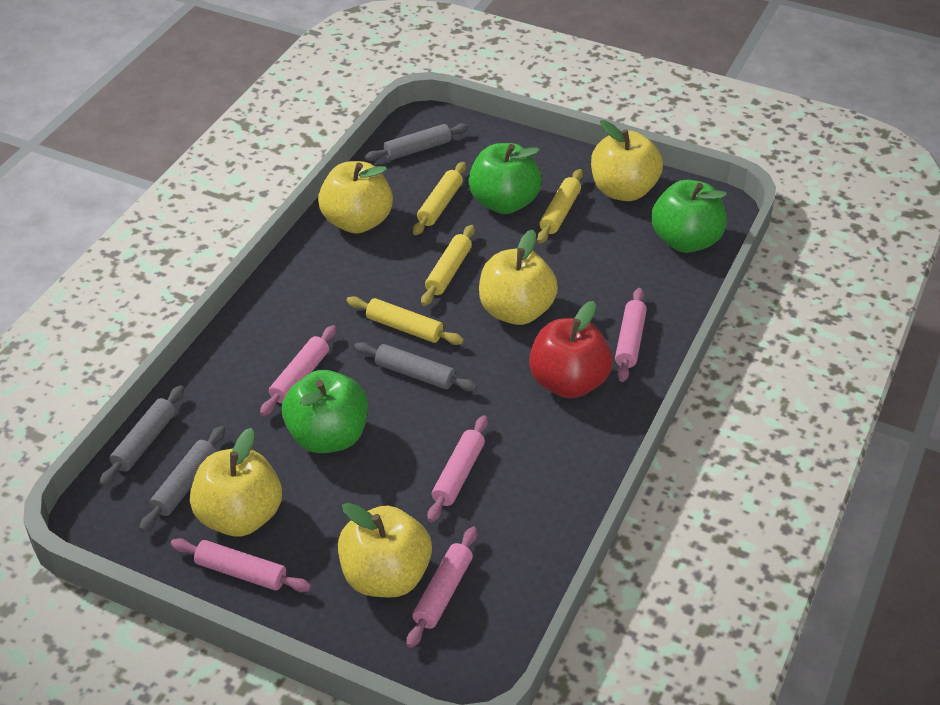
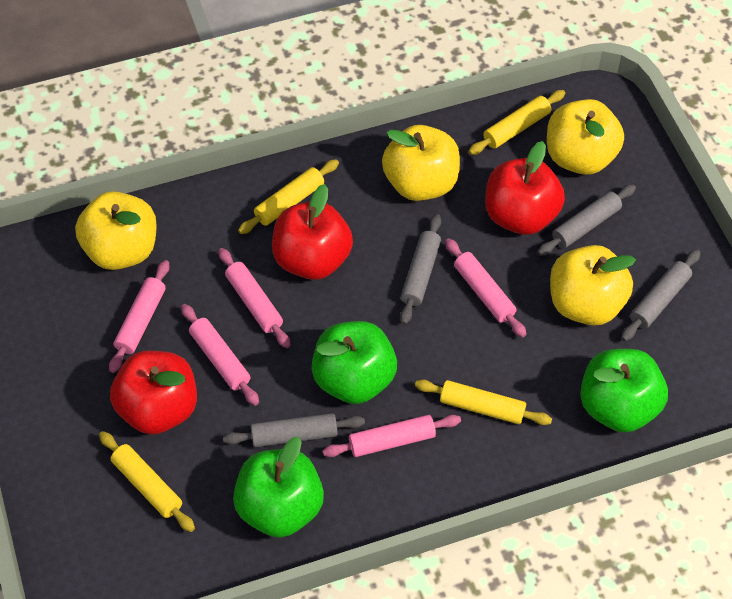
red apple: [529,301,613,399] = 1 -> [110,350,197,435] [272,184,353,280] [485,141,565,235] = 3
yellow apple: [190,428,282,537] [318,161,393,234] [338,503,432,597] [479,230,558,325] [591,120,663,201] = 5 -> [75,191,157,270] [382,125,460,201] [547,99,624,175] [550,245,636,326] = 4

